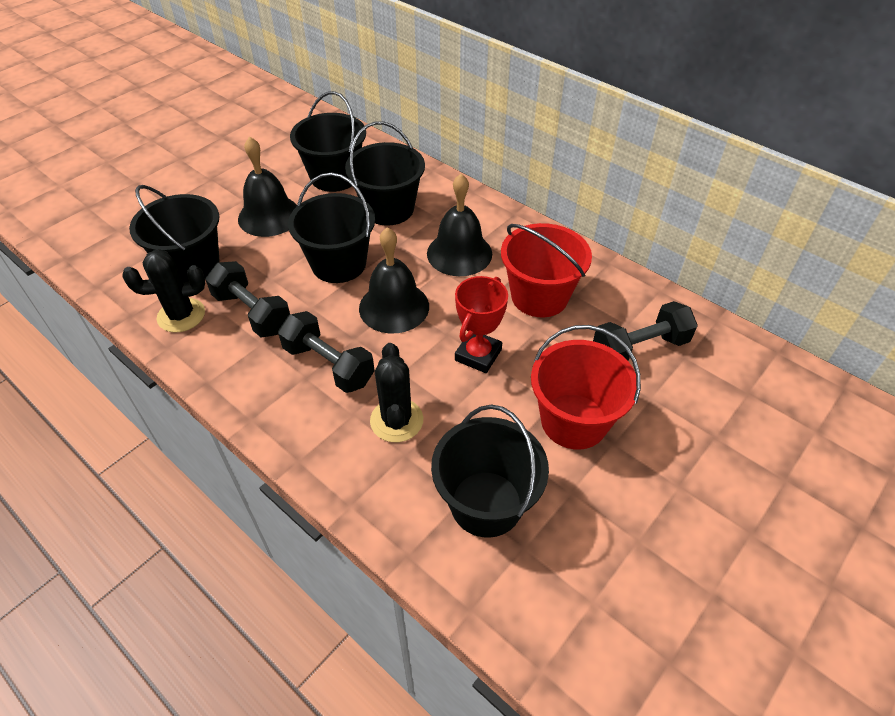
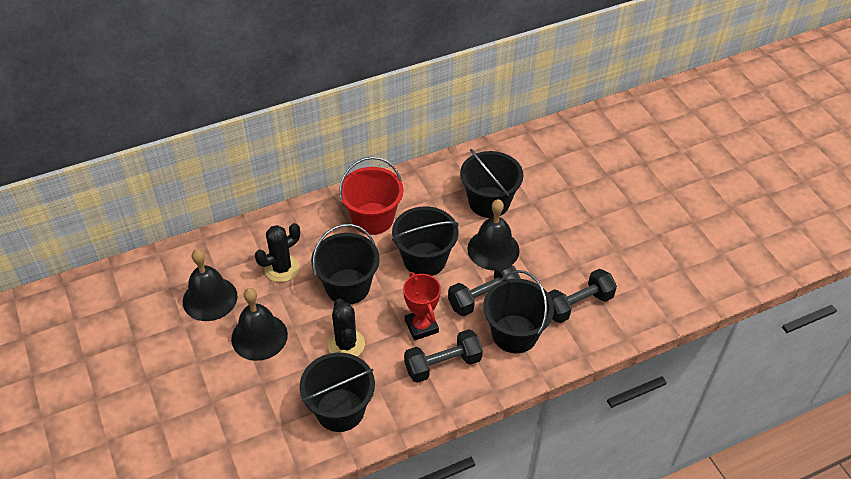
red bucket: [501,223,592,317] [531,325,641,450] = 2 -> [339,157,403,235] = 1

